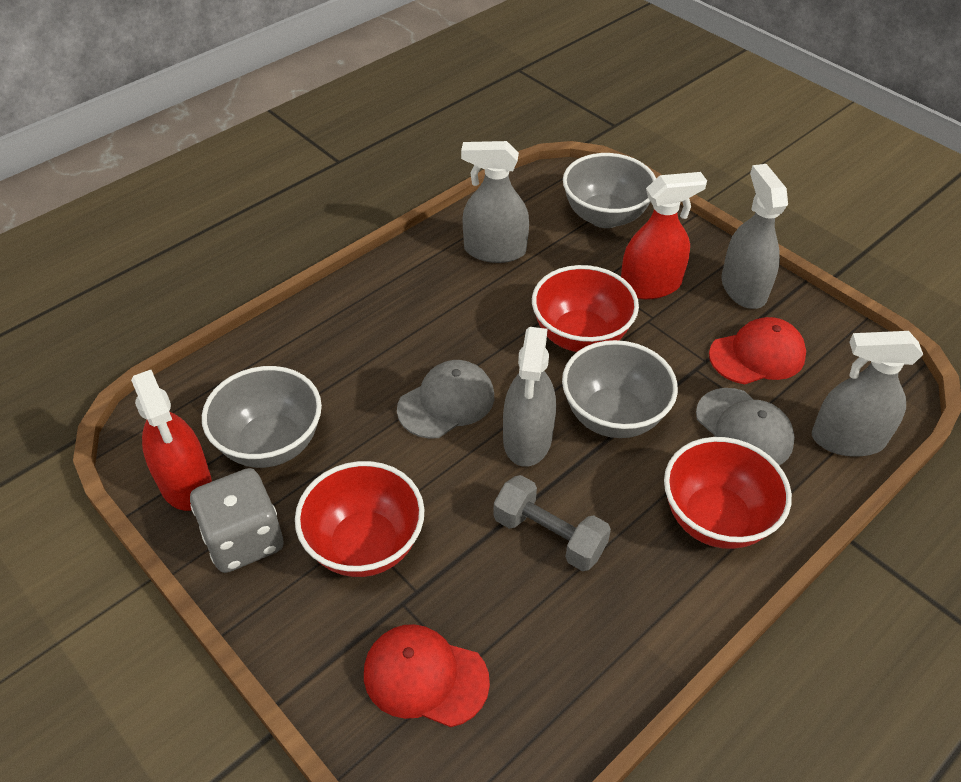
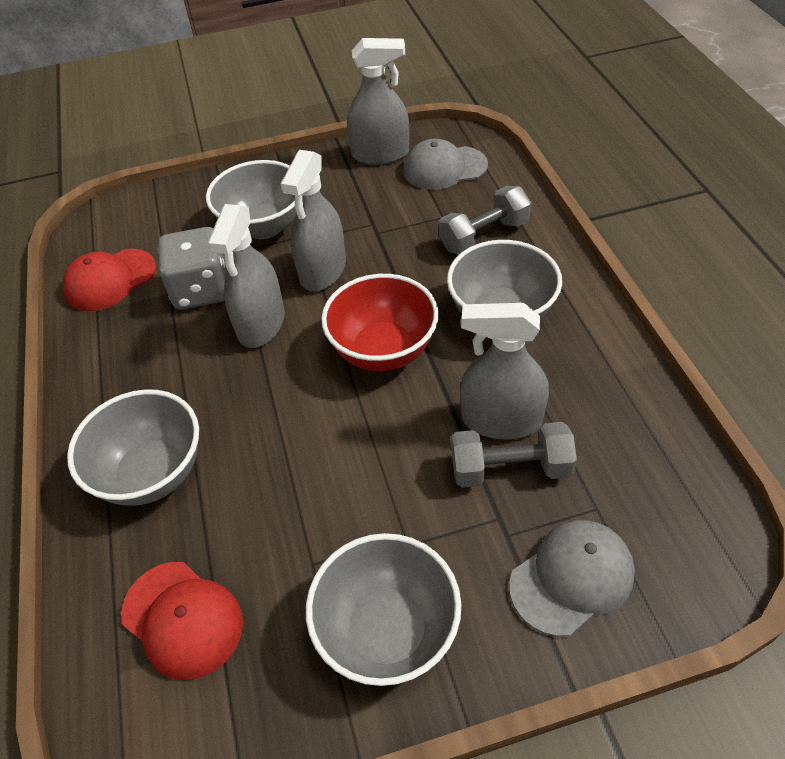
grey bowl: [202,366,322,468] [562,340,678,438] [563,153,656,228] = 3 -> [67,389,199,506] [206,160,296,239] [306,533,461,686] [447,240,562,320] = 4
grey dumbbell: [493,475,611,571] = 1 -> [439,186,531,254] [451,422,577,488] = 2
red bowl: [295,461,424,577] [532,265,639,352] [664,437,792,549] = 3 -> [321,274,439,371] = 1
red spray bottle: [131,370,212,511] [621,172,707,299] = 2 -> none = 0

